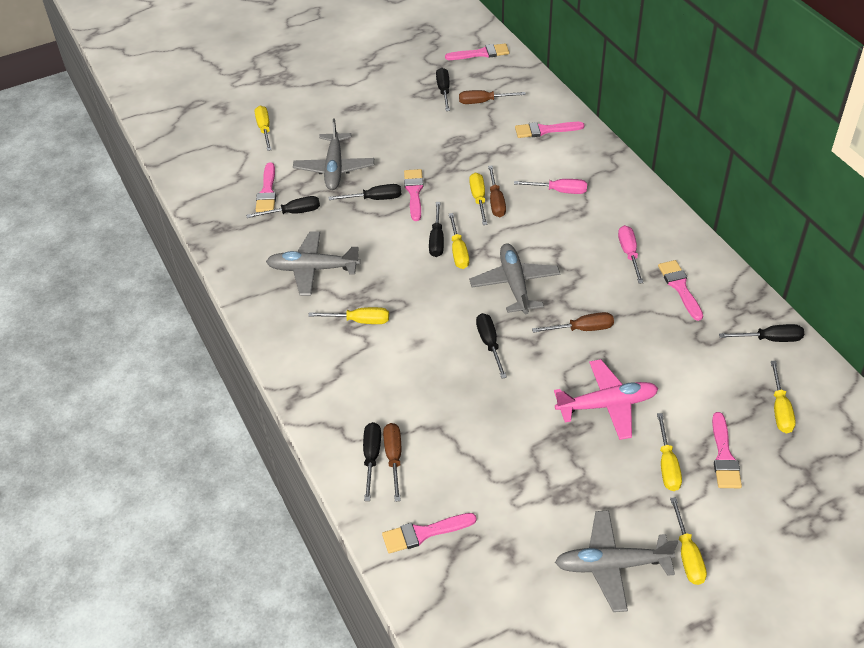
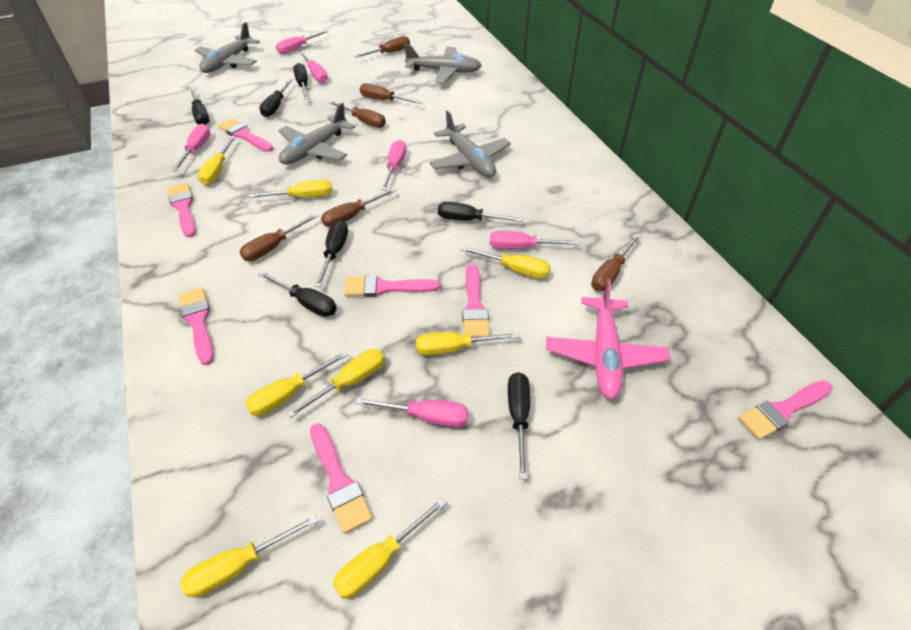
brown screwdriver: [383,423,401,502] [459,90,526,104] [488,166,506,217] [532,312,614,333] = 4 -> [240,213,319,261] [321,188,397,227] [328,101,386,128] [355,36,410,58] [360,83,423,104] [591,234,641,291] = 6
pink screwdriver: [514,179,587,194] [618,225,643,284] = 2 -> [172,124,210,172] [276,30,329,54] [300,52,328,83] [355,397,468,427] [381,140,406,190] [490,231,580,249] = 6
yellow screwdriver: [255,106,272,151] [308,307,389,324] [449,213,469,269] [469,173,488,225] [657,413,682,491] [670,497,707,585] [771,361,796,433] = 7 -> [181,515,318,597] [198,136,236,185] [245,351,348,416] [248,180,332,198] [287,349,385,418] [333,498,446,599] [416,332,520,355] [461,246,550,279] = 8

